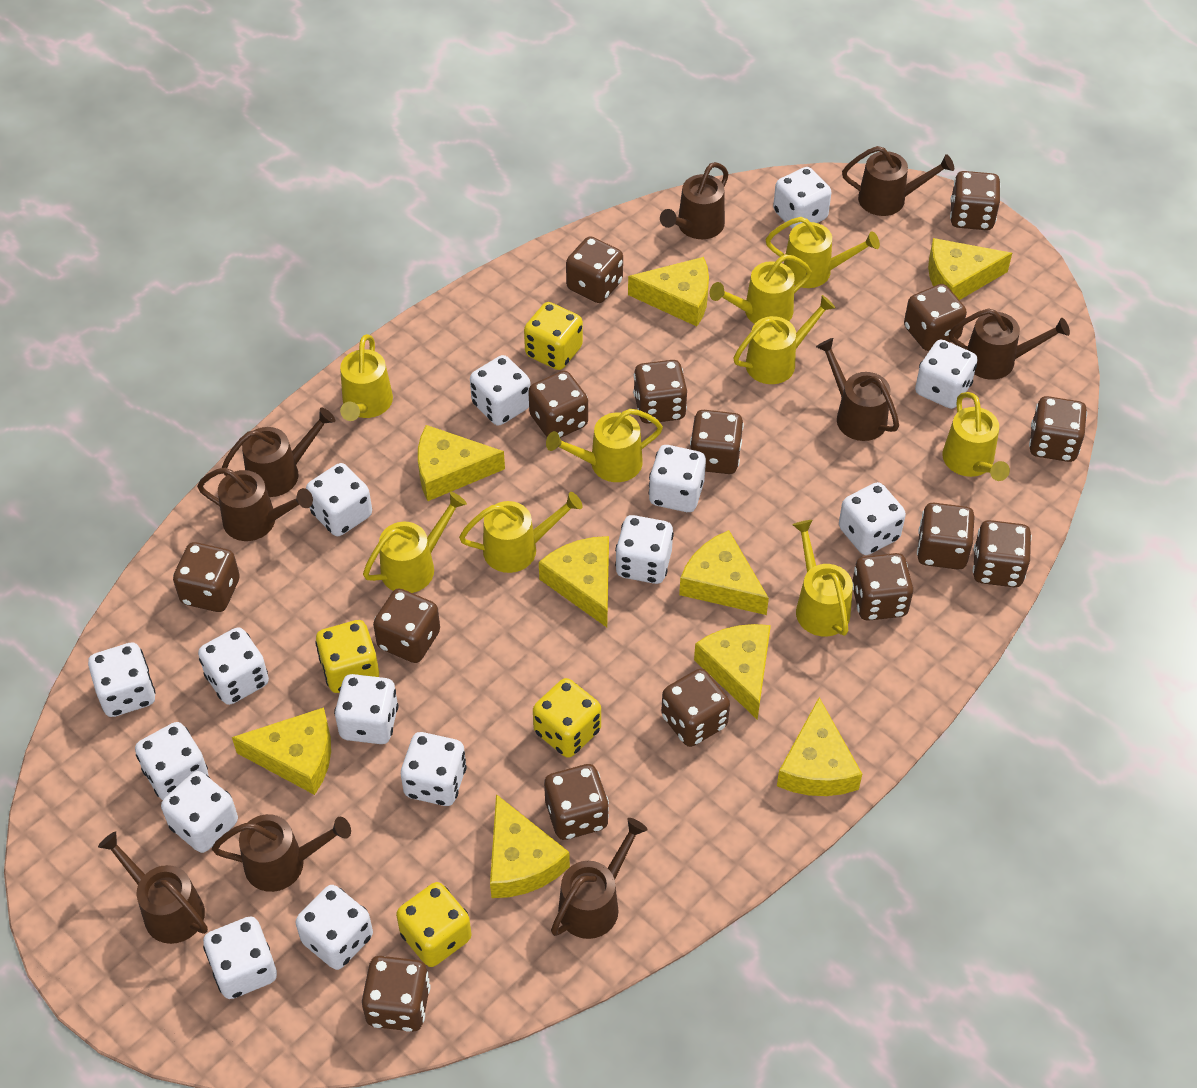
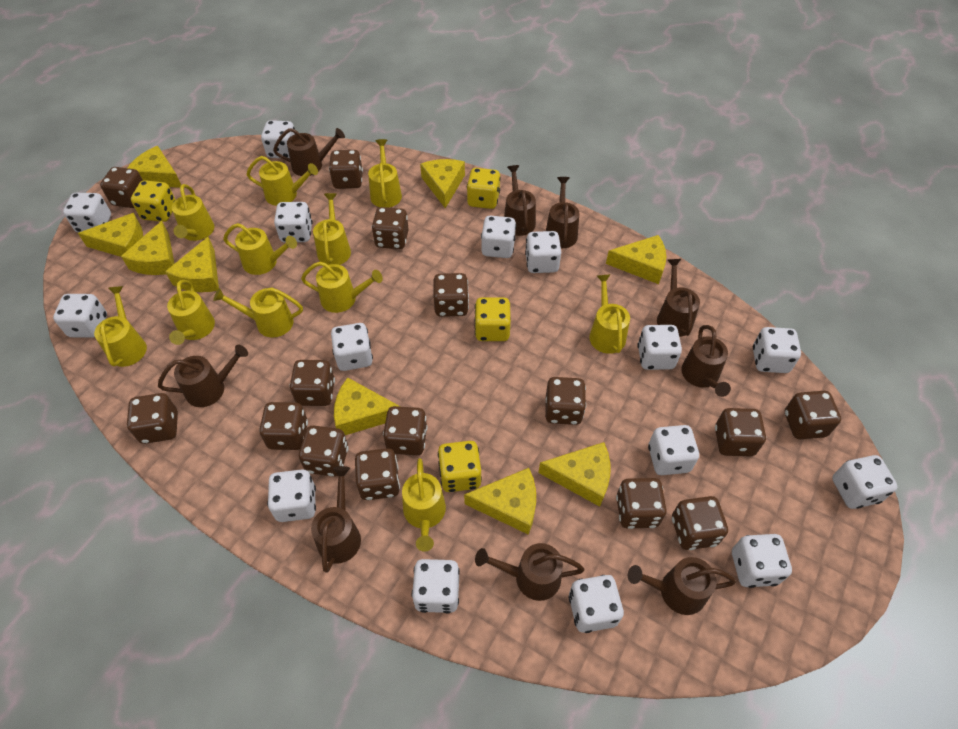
yellow watering can: [340,334,393,421] [363,492,467,593] [459,492,583,573] [546,409,663,482] [710,254,812,324] [734,295,836,384] [766,217,880,288] [792,520,853,637] [942,392,1010,481] = 9 -> [94,286,147,367] [167,280,215,345] [172,184,214,241] [213,287,303,338] [223,223,297,275] [246,156,318,206] [301,262,383,313] [313,193,351,265] [368,139,402,208] [402,458,446,552] [589,274,630,354] = 11

